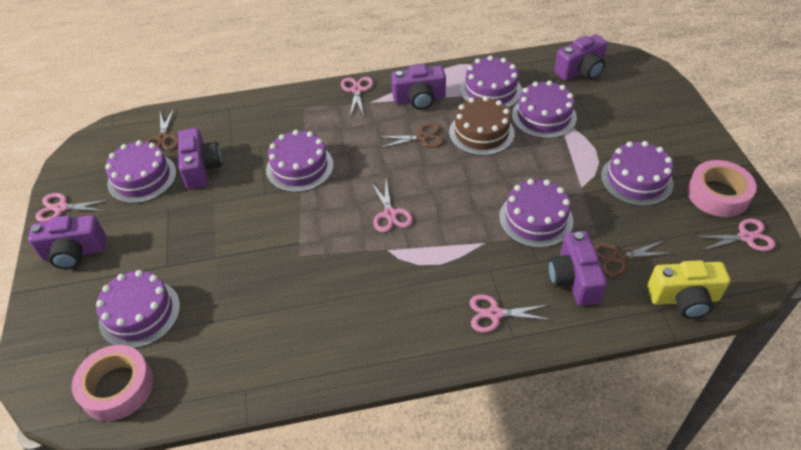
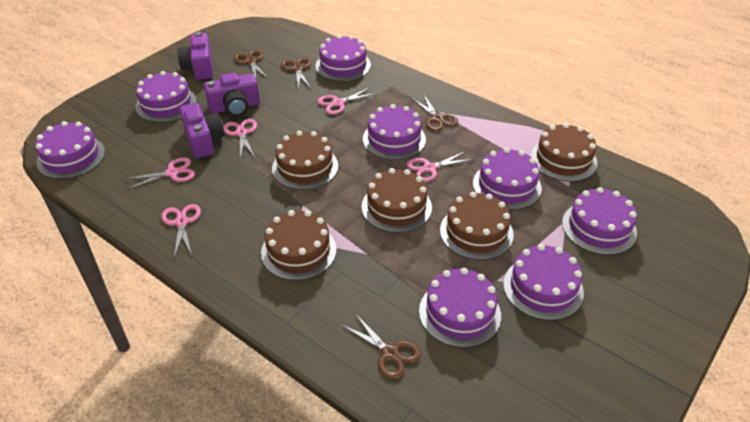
brown cake: [449,96,515,156] = 1 -> [261,210,336,280] [272,131,338,190] [362,168,432,233] [440,192,514,260] [531,123,597,182] = 5
brown scissors: [145,108,178,150] [378,123,444,148] [594,240,673,277] = 3 -> [233,50,269,79] [281,57,311,89] [342,313,421,379] [412,95,458,131] = 4
pink tape: [72,345,153,421] [687,160,757,217] = 2 -> none = 0
purple cake: [96,270,180,348] [105,140,176,203] [266,130,334,192] [460,56,522,108] [499,179,573,248] [512,80,577,139] [601,141,674,206] = 7 -> [35,121,105,179] [135,71,197,122] [316,35,371,81] [363,104,426,160] [419,268,501,348] [473,148,542,210] [503,244,584,320] [562,187,637,255] = 8
purple camera: [28,215,106,269] [178,128,222,189] [391,64,446,110] [548,231,607,306] [554,34,607,81] = 5 -> [177,32,213,80] [179,103,224,158] [204,73,260,116] = 3
yellow camera: [647,260,730,319] = 1 -> none = 0

